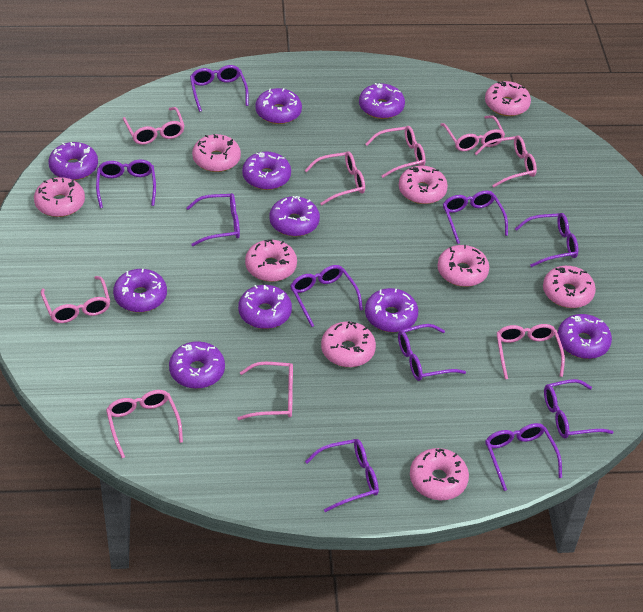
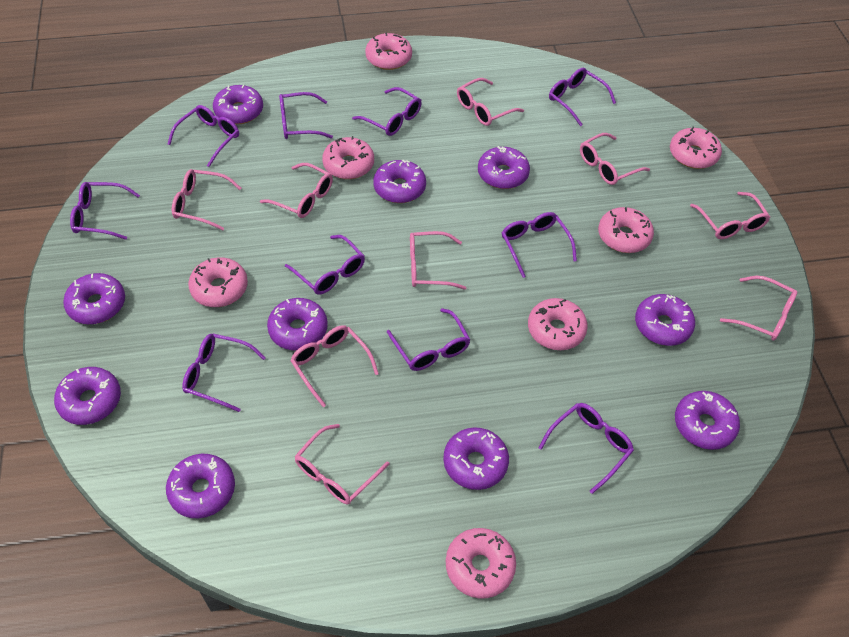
pink donut: [34,177,85,217] [192,134,241,172] [245,239,297,282] [321,321,376,367] [399,166,448,204] [410,448,469,500] [437,245,489,287] [485,81,531,116] [543,266,596,308] = 9 -> [188,257,248,307] [322,136,374,179] [365,33,412,70] [446,528,516,599] [528,298,588,350] [598,207,654,253] [670,127,722,169] = 7

